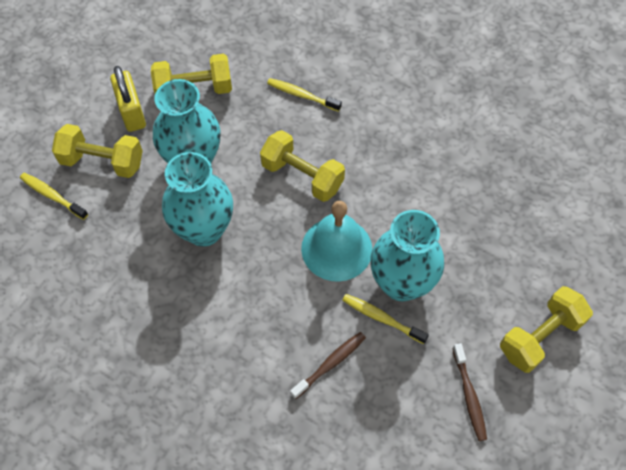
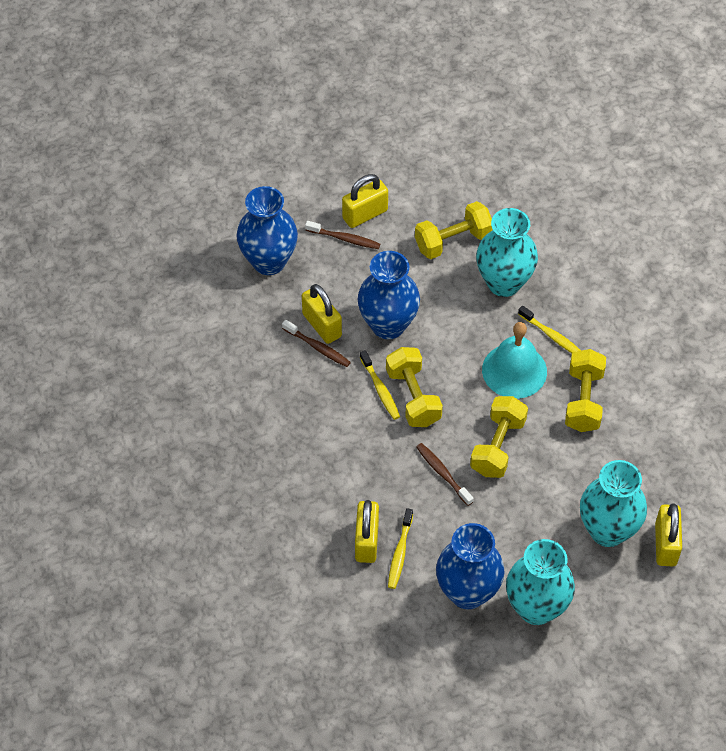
blue vase: none = 0 -> [236,186,298,275] [358,251,420,339] [436,523,505,609] = 3
brown toothbrush: [290,332,366,399] [452,343,487,441] = 2 -> [282,320,351,367] [305,221,380,249] [416,443,474,506] = 3
yellow padlock: [110,66,146,132] = 1 -> [302,284,342,344] [342,174,388,228] [355,500,379,563] [655,503,682,566] = 4

